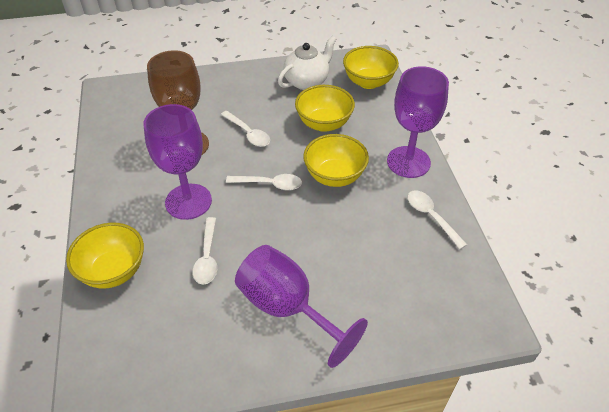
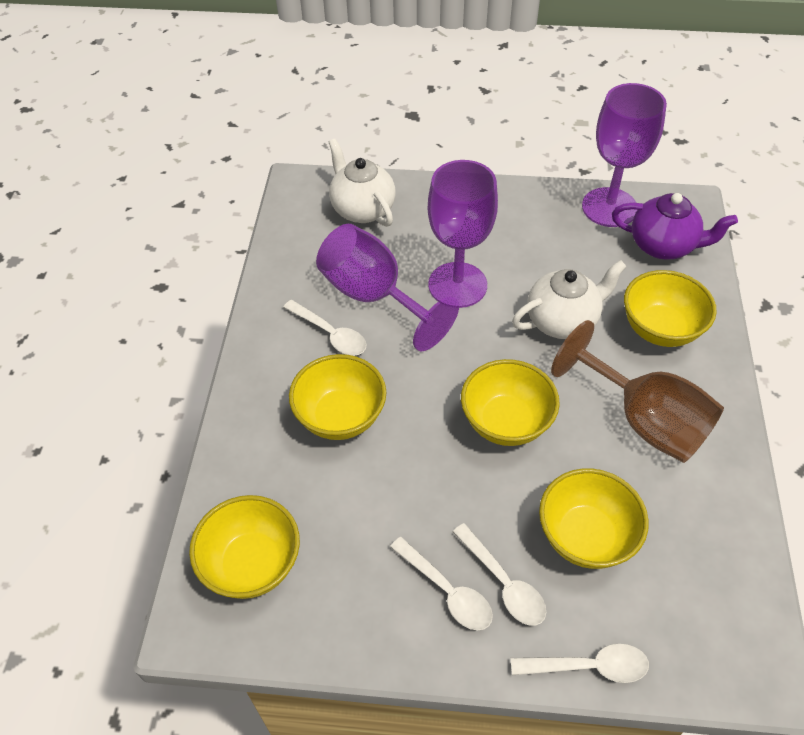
purple teapot: none = 0 -> [612,193,738,259] = 1
white teapot: [278,36,336,90] = 1 -> [329,139,396,227] [512,260,627,339] = 2
yellow bowl: [66,223,144,288] [295,85,355,132] [303,134,369,187] [343,46,399,89] = 4 -> [189,495,300,599] [289,354,386,440] [461,359,560,446] [539,468,649,569] [624,270,717,347] = 5

